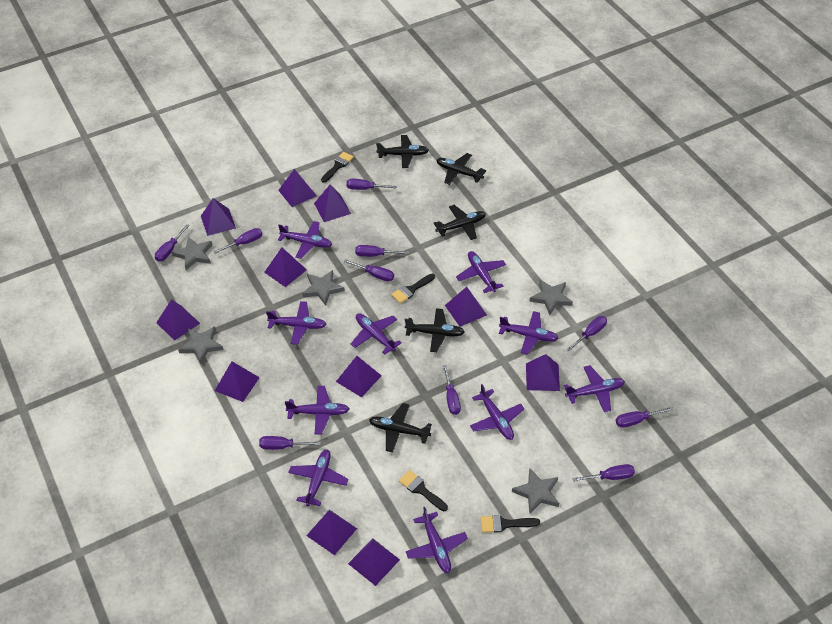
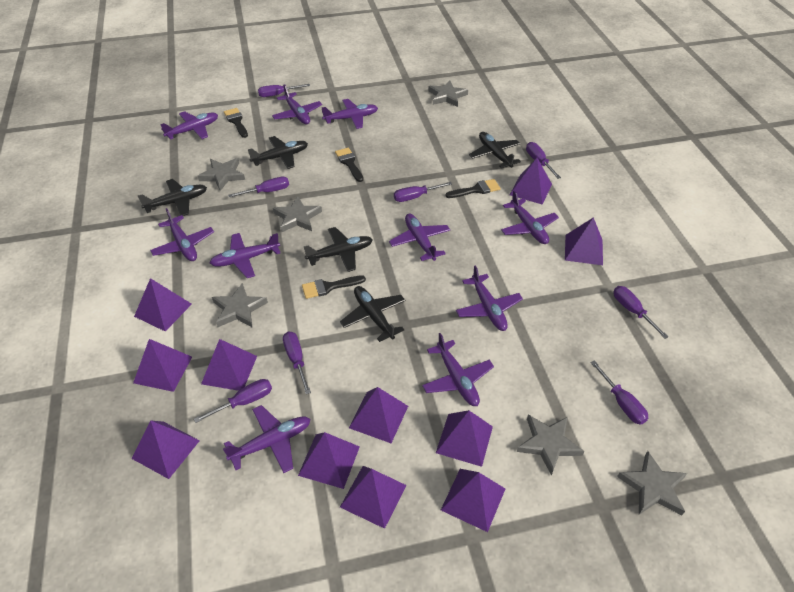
grey star: [172,236,213,270] [178,326,224,363] [302,270,345,306] [512,468,559,513] [529,280,573,315] = 5 -> [198,158,245,191] [212,283,268,327] [273,196,322,232] [428,81,468,107] [517,415,584,476] [617,451,687,515] = 6
purple screwdriver: [155,224,190,262] [213,228,263,254] [259,436,321,450] [344,259,394,281] [346,179,397,190] [355,245,409,257] [443,365,461,415] [567,316,607,352] [572,464,635,482] [616,407,674,428] = 10 -> [194,379,272,423] [228,177,289,198] [258,84,310,97] [283,332,311,394] [394,182,452,202] [526,142,561,179] [590,360,648,425] [614,286,669,339] = 8

